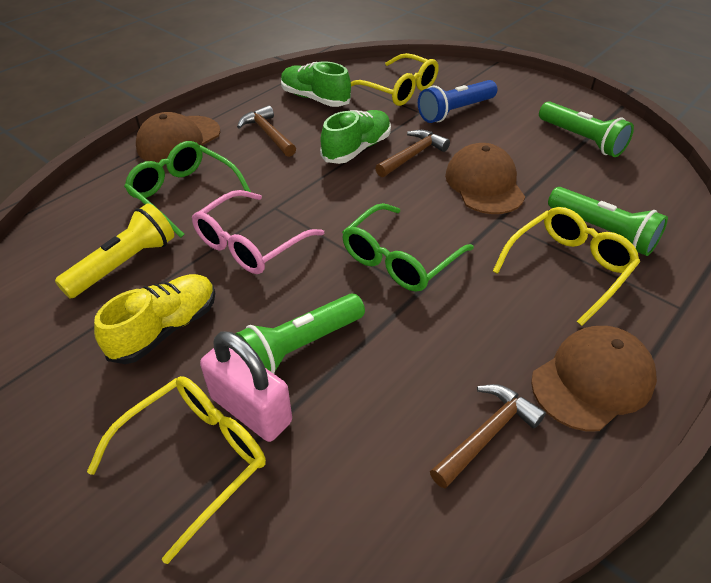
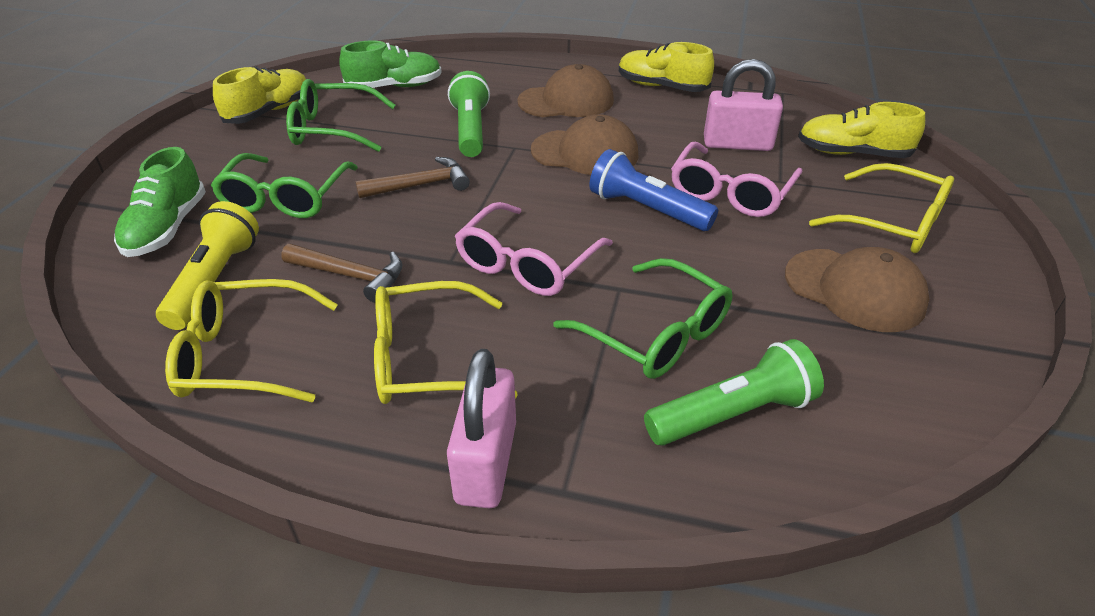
brown hammer: [237,105,296,157] [375,130,450,177] [430,384,546,489] = 3 -> [281,244,403,303] [356,157,470,198] = 2
green flashlight: [236,294,365,374] [539,101,634,157] [548,187,668,256] = 3 -> [448,71,490,157] [644,339,824,446] = 2
green glasses: [124,141,251,238] [342,203,474,292] = 2 -> [211,153,358,218] [286,79,396,152] [553,258,732,379] = 3
pink glasses: [192,190,324,274] = 1 -> [455,202,613,296] [671,142,803,217] = 2
pink padlock: [200,331,292,442] = 1 -> [447,349,516,509] [704,59,783,151] = 2
yellow shoe: [94,274,215,364] = 1 -> [213,66,306,124] [619,42,714,92] [798,102,925,158] = 3

